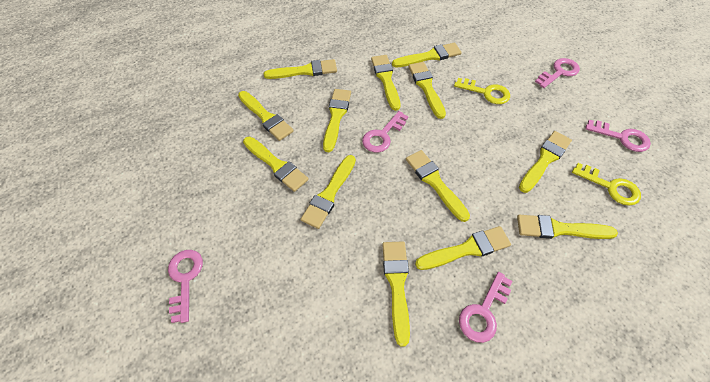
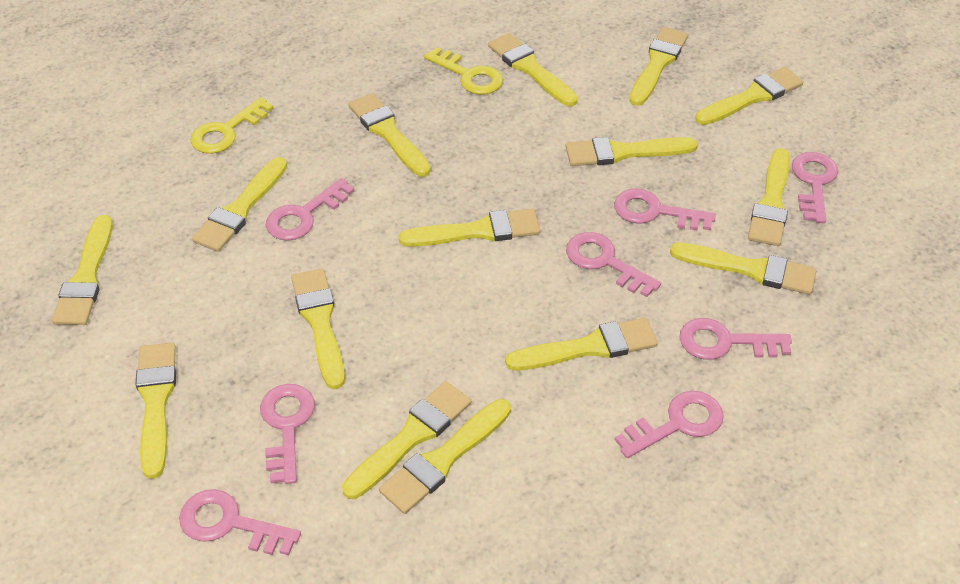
pink key: [168,250,203,323] [362,111,408,153] [459,272,512,343] [535,58,580,88] [585,120,651,152] = 5 -> [179,489,301,555] [260,384,315,484] [266,178,354,241] [566,232,661,297] [614,188,716,230] [615,391,724,458] [680,318,792,360] [792,152,838,223] = 8
yellow brush: [238,91,294,141] [243,137,309,192] [264,59,337,79] [301,155,356,229] [323,89,351,152] [371,55,400,111] [382,241,410,347] [392,43,462,68] [406,150,470,222] [408,62,446,119] [415,226,511,270] [517,215,618,239] [519,131,572,193] = 13 -> [52,215,113,325] [136,343,176,479] [192,157,287,252] [291,268,345,389] [342,381,471,499] [348,93,431,177] [379,399,511,514] [399,209,540,247] [488,33,578,106] [505,318,658,370] [565,137,698,166] [629,27,688,106] [670,242,817,295] [695,67,803,125] [748,148,790,246] = 15

